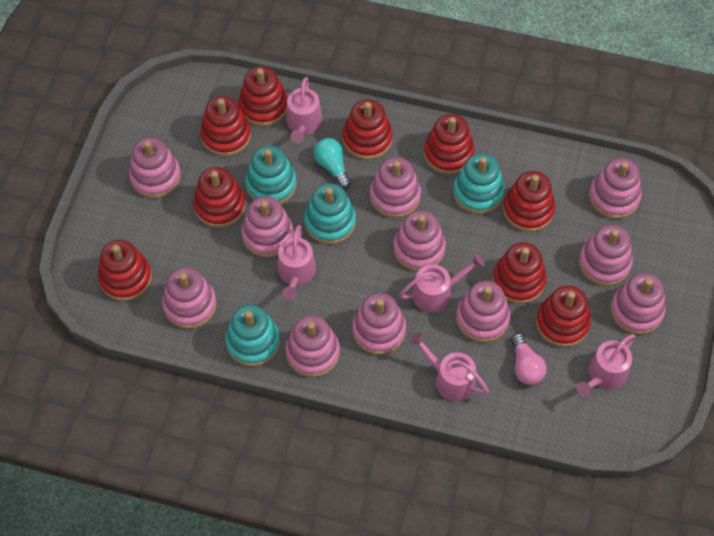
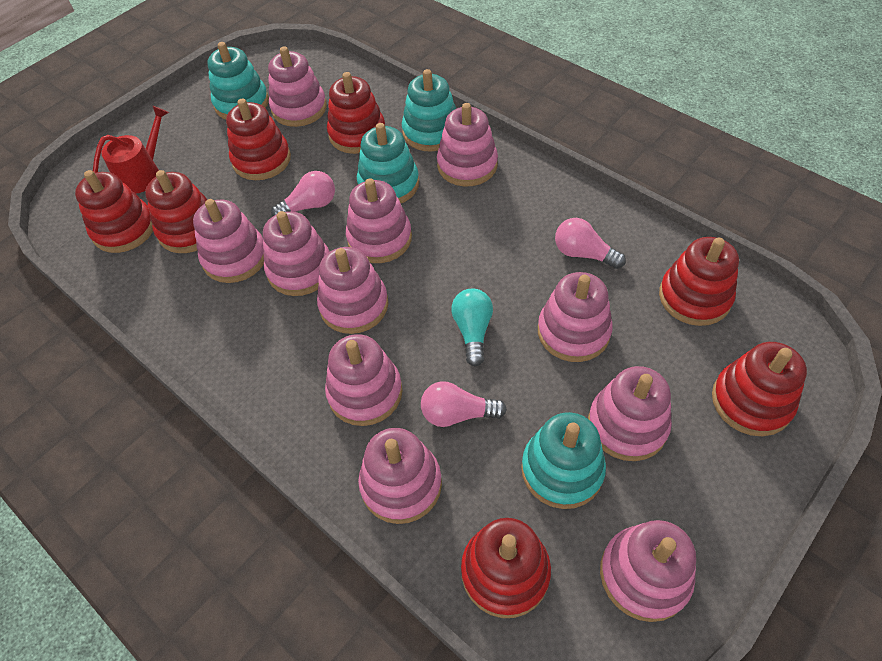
pink light bulb: [511,333,547,385] = 1 -> [271,171,335,217] [421,381,507,427] [555,218,626,269] = 3
pink watering can: [278,225,316,300] [286,77,322,143] [399,254,485,313] [409,333,489,401] [577,334,636,397] = 5 -> none = 0
red stacking toy: [98,240,152,301] [193,167,245,228] [200,96,251,156] [238,66,288,126] [343,99,393,160] [424,114,475,175] [493,242,547,304] [503,171,555,232] [536,285,591,347] = 9 -> [75,170,153,253] [145,170,207,253] [226,99,291,180] [327,72,385,154] [461,518,551,618] [659,237,739,326] [712,342,807,436] = 7
red watering can: none = 0 -> [93,106,169,193] = 1

